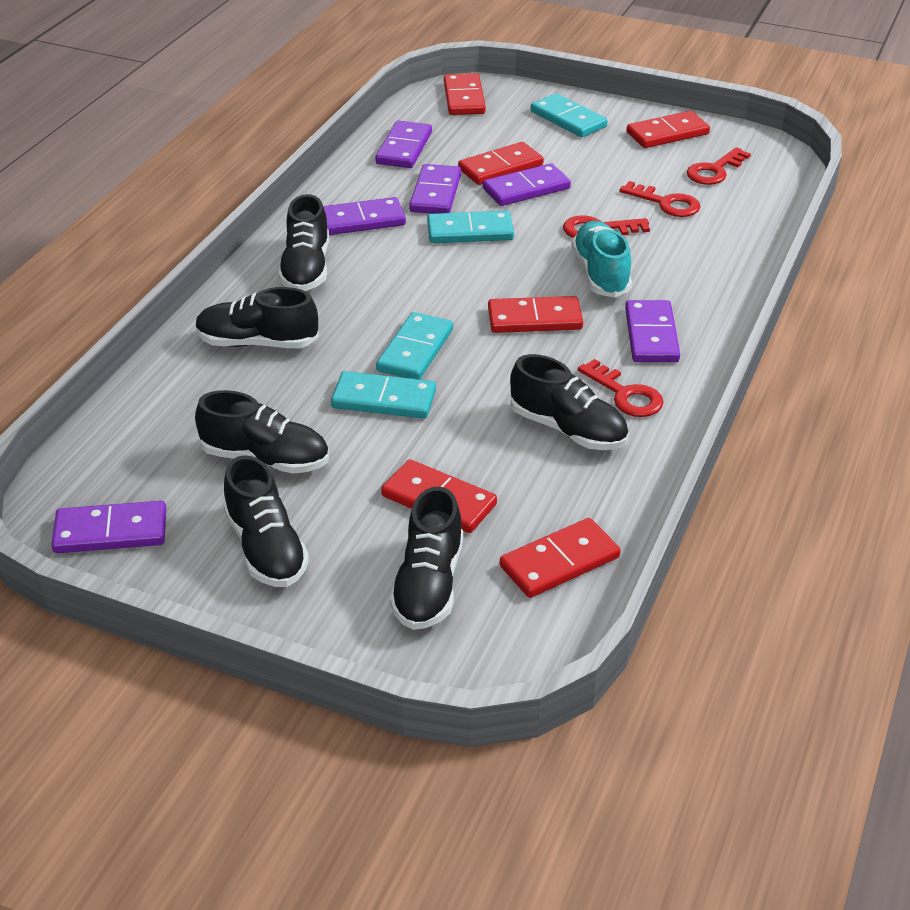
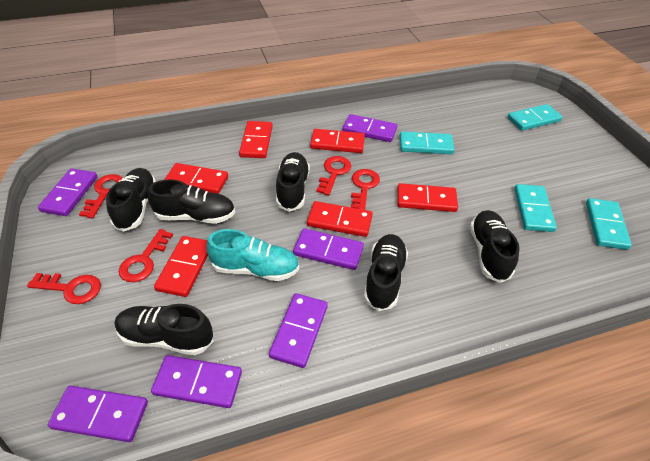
red key: [563,215,650,238] [578,359,663,417] [619,181,700,217] [687,147,751,185] = 4 -> [27,273,101,304] [79,174,122,218] [119,229,173,282] [316,156,351,195] [351,169,380,210] = 5

